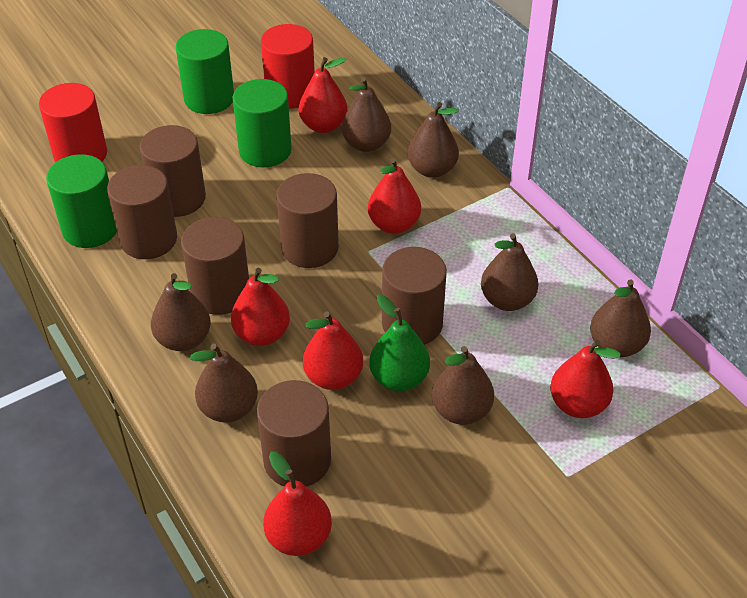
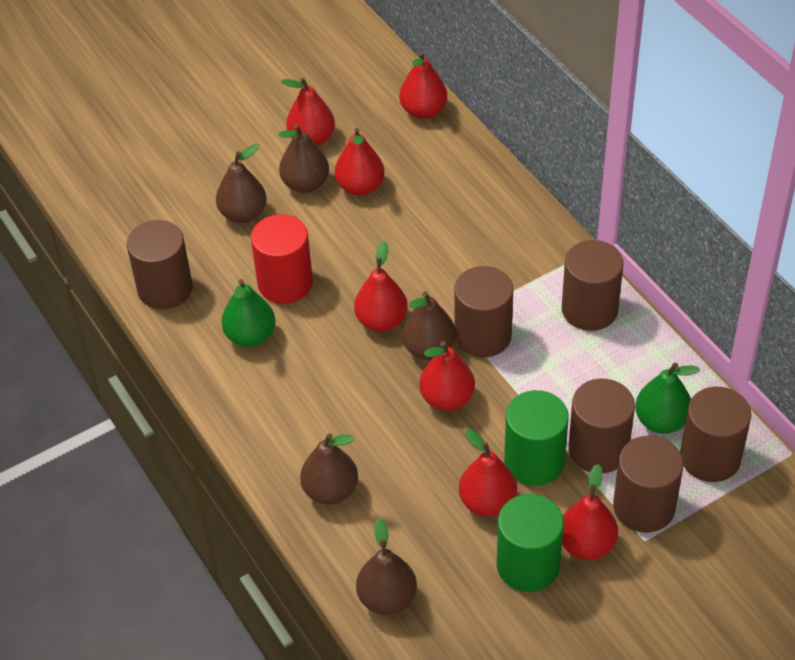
brown pear: [151,273,211,351] [190,344,258,423] [342,77,391,152] [408,102,459,178] [432,346,494,425] [481,233,539,311] [590,279,651,357] = 7 -> [216,144,267,223] [279,124,329,193] [300,433,358,505] [356,518,417,615] [402,291,456,360] = 5
green cylinder: [46,154,117,248] [176,29,234,114] [233,79,292,167] = 3 -> [497,494,564,592] [504,390,569,486] = 2
green pear: [369,295,430,391] = 1 -> [221,279,276,347] [635,363,700,434] = 2
red cylinder: [39,83,107,162] [261,24,315,109] = 2 -> [251,214,313,304] = 1
red pear: [231,268,290,346] [263,451,332,556] [299,57,348,133] [303,312,363,390] [368,158,421,234] [550,340,620,418] = 6 -> [281,77,335,146] [335,128,385,196] [354,241,408,332] [399,51,447,119] [419,341,475,411] [459,429,517,516] [562,464,618,560] = 7

